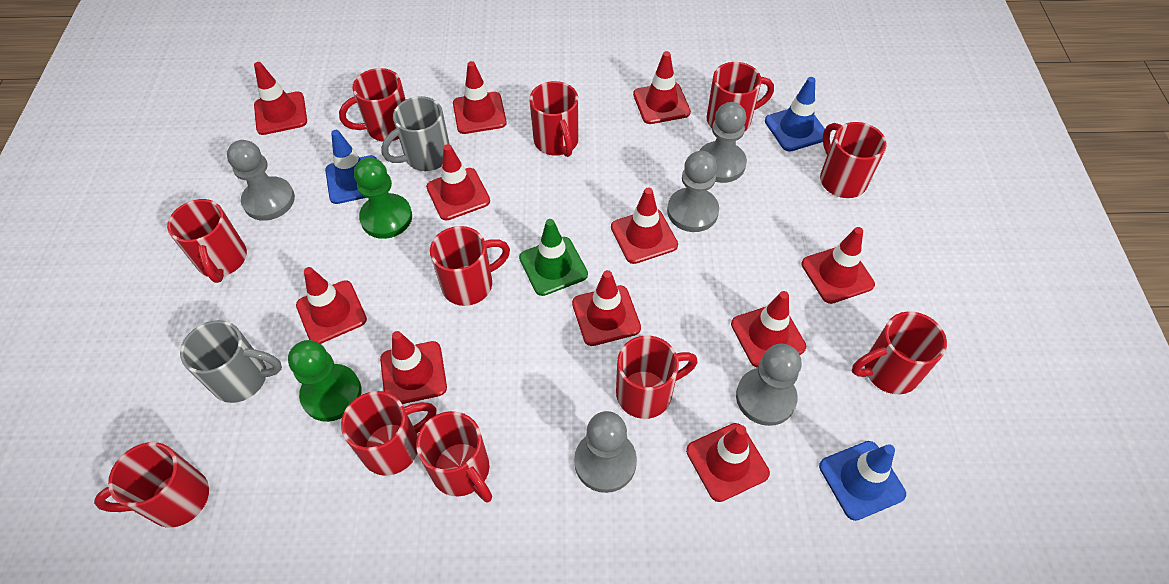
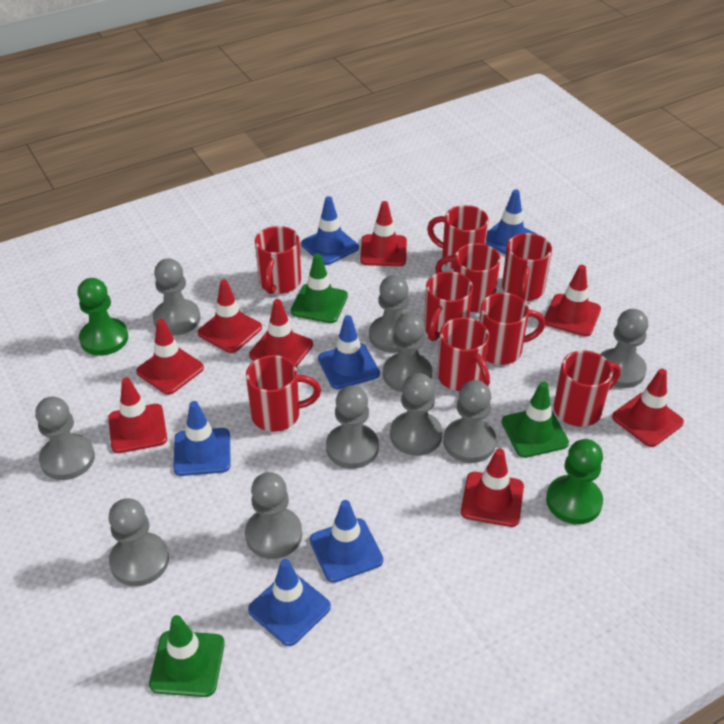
blue traffic cone: [325,130,377,204] [765,77,825,152] [819,441,906,521] = 3 -> [173,401,231,476] [248,559,331,646] [301,196,359,265] [310,500,383,583] [318,315,380,389] [486,189,538,255] = 6
green traffic cone: [519,219,588,296] = 1 -> [149,615,225,697] [291,253,348,323] [502,381,569,458] = 3
grey mug: [180,320,282,403] [381,96,449,171] = 2 -> none = 0
grey pawn: [227,140,295,221] [574,411,637,493] [667,151,719,232] [699,102,747,183] [736,344,801,426] = 5 -> [35,396,95,480] [109,498,169,586] [153,259,200,335] [245,472,302,559] [326,386,379,469] [369,275,409,353] [383,313,432,392] [390,373,442,456] [443,380,496,463] [600,309,648,388] = 10
red mug: [94,442,209,528] [167,199,247,283] [339,68,406,142] [341,391,437,476] [416,411,492,502] [430,226,510,306] [530,81,579,157] [616,336,698,419] [707,62,774,132] [820,122,887,198] [852,311,947,394] = 11 -> [246,355,321,432] [255,226,301,294] [424,271,473,341] [427,205,488,270] [435,243,501,312] [437,317,490,391] [479,293,546,365] [502,233,552,301] [554,350,621,427] = 9
red traffic cone: [254,62,307,135] [296,267,367,344] [380,331,447,404] [426,144,490,221] [453,61,507,134] [572,270,641,346] [611,187,678,264] [633,51,691,124] [686,423,770,502] [731,291,806,368] [801,227,875,304] = 11 -> [108,377,167,453] [136,319,204,395] [198,280,262,353] [249,299,313,367] [360,201,407,266] [461,448,524,527] [544,265,601,336] [612,369,684,447] = 8

